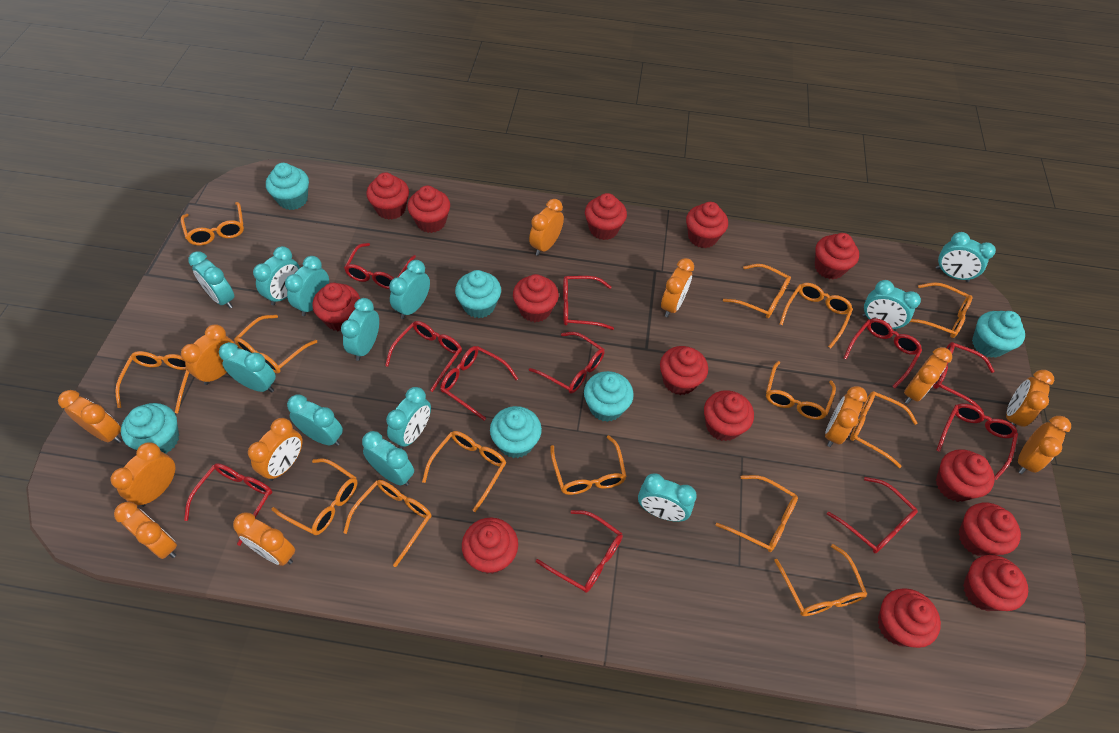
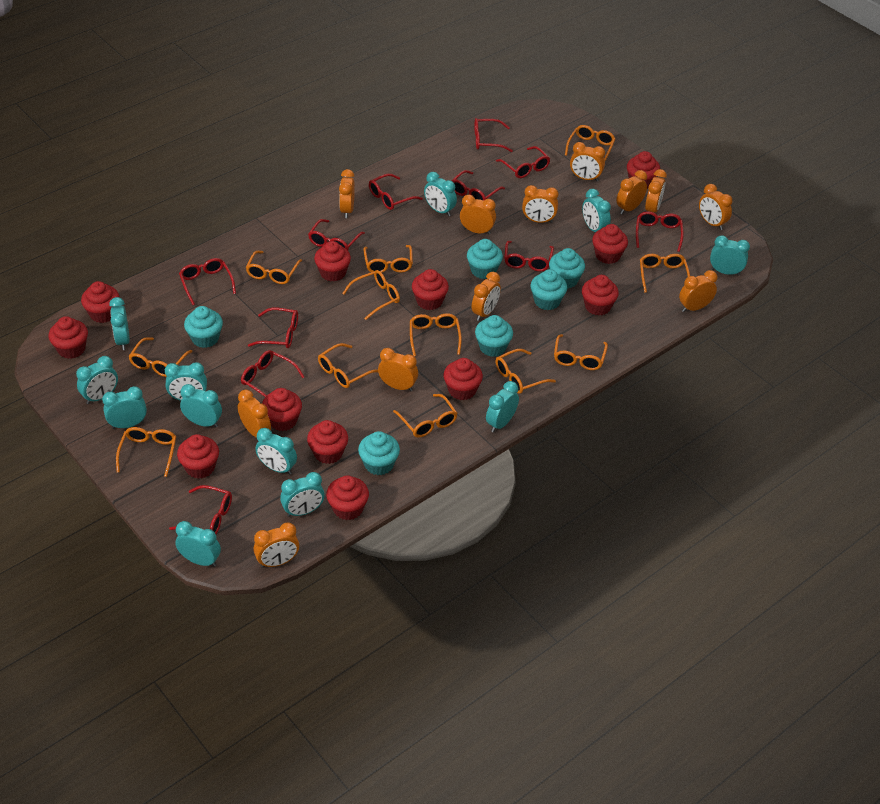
orange glasses: [115,351,189,413] [181,202,244,245] [234,315,317,373] [271,459,357,535] [343,480,431,567] [422,431,506,512] [550,435,627,495] [716,475,798,552] [723,264,791,318] [766,361,836,420] [774,544,867,616] [780,283,853,348] [850,391,917,468] [910,282,973,338] = 14 -> [116,427,176,477] [128,337,193,377] [246,251,302,284] [318,343,378,388] [342,270,400,320] [363,245,413,272] [393,394,458,438] [410,313,462,356] [496,349,556,394] [554,334,608,370] [565,125,615,161] [640,254,690,293] = 12
red cupcake: [312,283,360,331] [366,172,409,220] [407,186,450,233] [462,518,518,574] [513,274,559,322] [585,193,627,240] [660,346,708,395] [686,202,728,248] [704,390,754,441] [815,233,859,279] [878,588,941,648] [936,449,995,502] [958,502,1021,556] [963,555,1028,611] = 14 -> [48,316,88,359] [81,281,120,323] [177,434,219,479] [262,388,302,431] [307,420,348,464] [314,241,351,282] [326,475,369,520] [412,269,449,310] [443,358,483,400] [582,275,619,316] [592,224,628,264] [627,151,660,189] = 12

